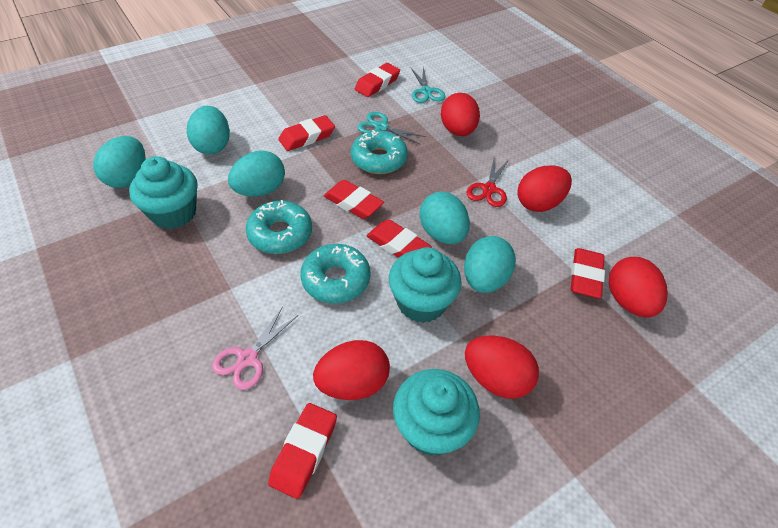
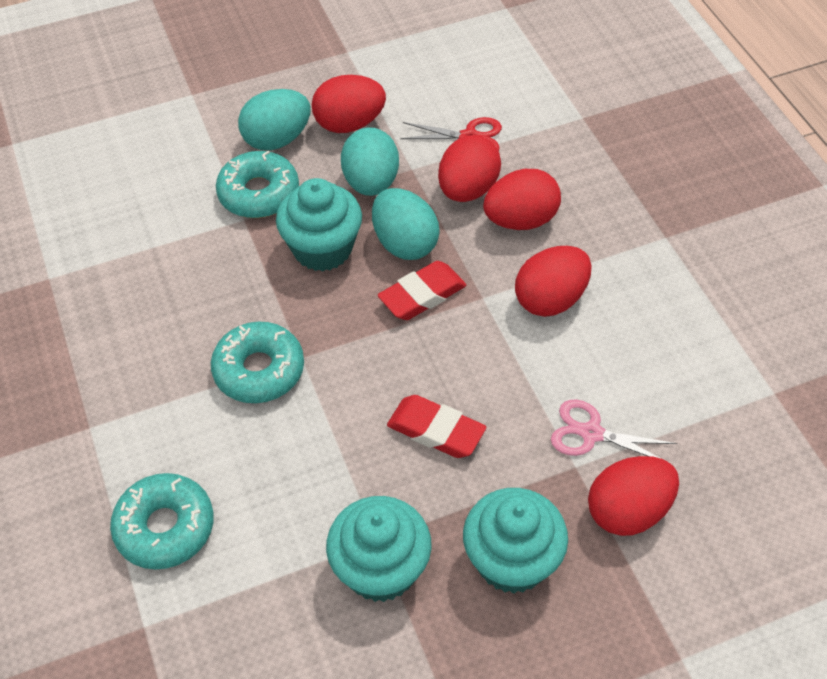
red eraser: [268,403,337,499] [278,115,335,151] [324,180,384,219] [355,63,400,97] [367,219,432,258] [571,248,605,298] = 6 -> [378,261,466,320] [387,395,486,458] = 2
turquoise egg: [93,136,146,188] [187,106,230,154] [228,150,285,196] [420,191,470,244] [464,236,516,293] = 5 -> [238,89,311,150] [341,127,399,196] [372,188,440,260] = 3
turquoise scissors: [357,112,426,144] [411,66,445,103] = 2 -> none = 0

